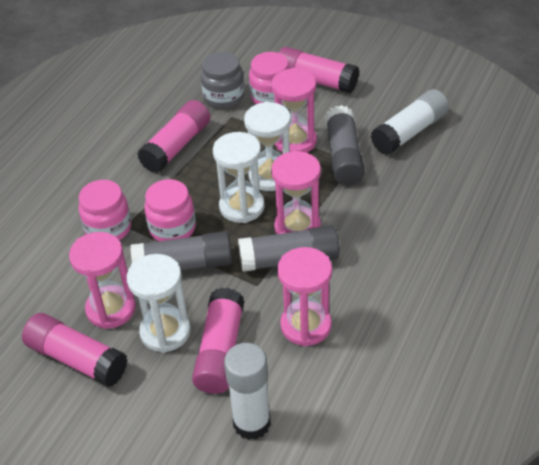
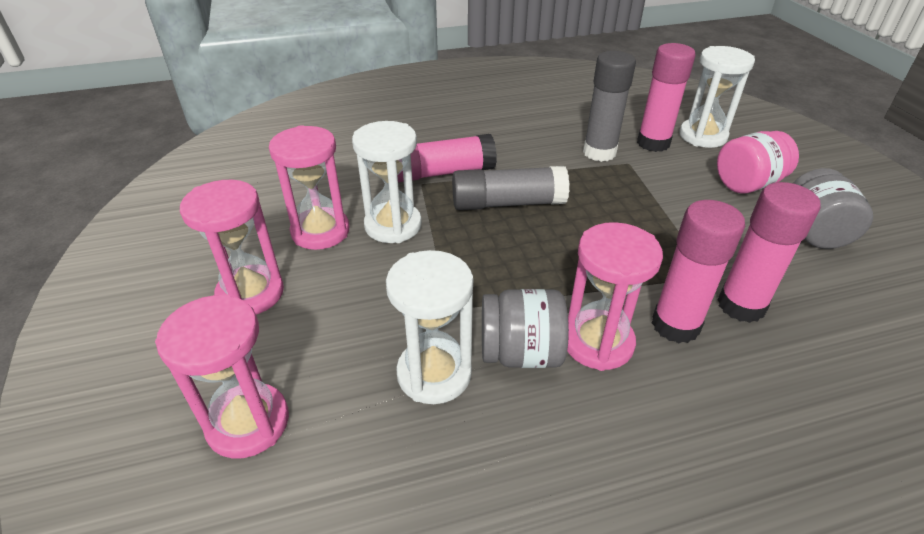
grey glue stick: [130,231,232,270] [238,226,340,272] [325,105,365,185] = 3 -> [452,166,570,210] [583,51,636,162] = 2
grey jar: [201,52,244,109] = 1 -> [482,289,569,368] [793,168,873,249] = 2
pink jar: [79,180,131,240] [144,179,196,241] [249,52,290,105] = 3 -> [717,131,799,194] = 1
white glue stick: [224,343,271,440] [371,89,449,155] = 2 -> none = 0

